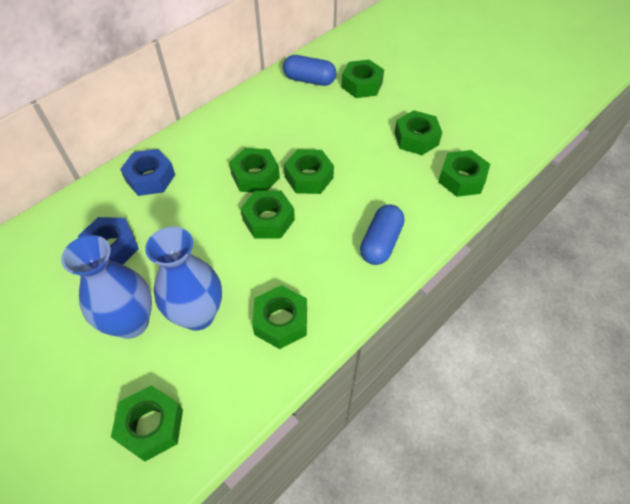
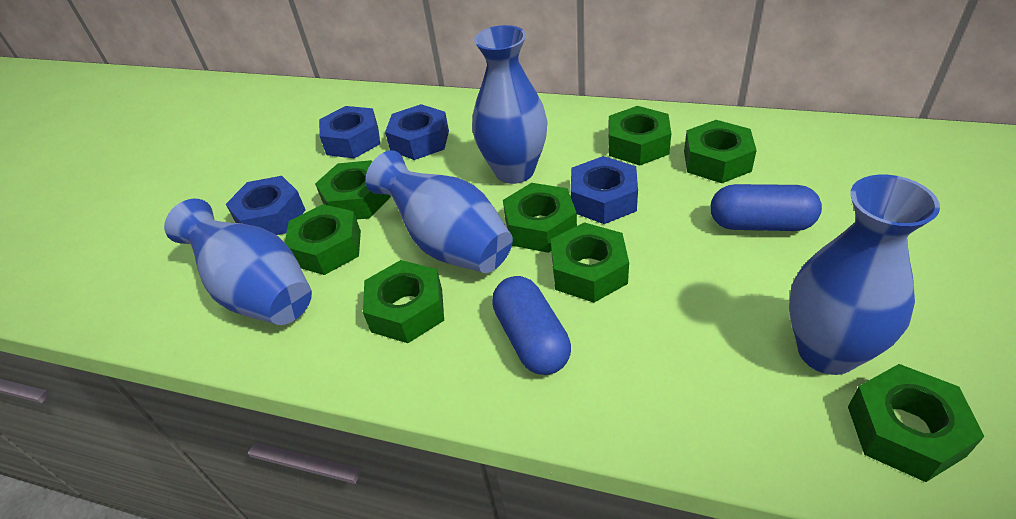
blue nut: [78,217,139,265] [120,149,175,196] = 2 -> [226,176,306,235] [319,106,380,158] [385,104,449,160] [571,156,638,224] = 4
blue vase: [61,235,152,339] [145,227,222,331] = 2 -> [164,199,312,325] [365,150,513,273] [472,25,548,184] [789,175,940,375] = 4

